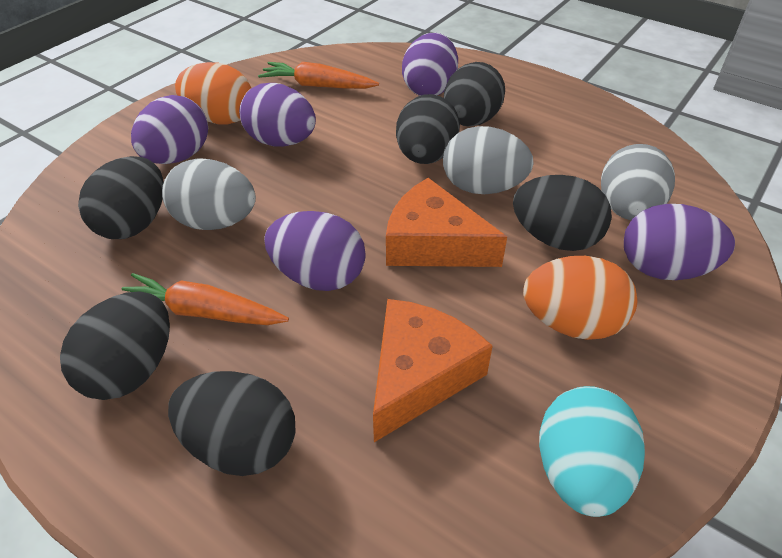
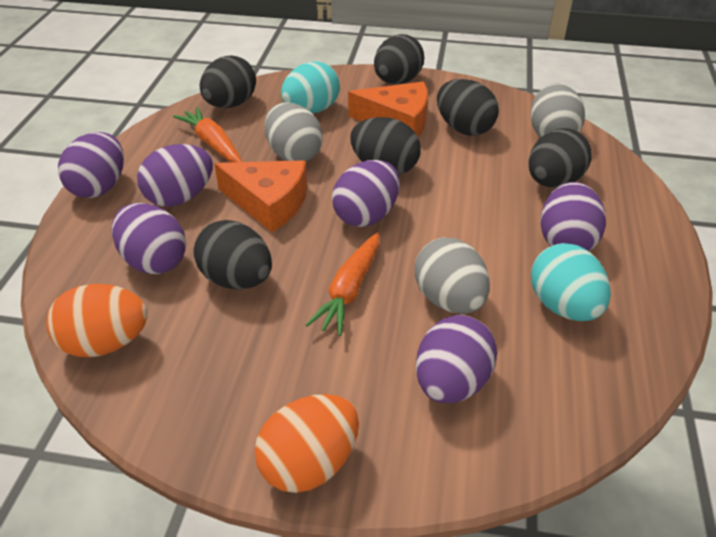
purple egg: [131,95,208,164] [239,83,316,147] [264,211,366,291] [402,33,458,96] [624,204,735,280] = 5 -> [58,132,124,198] [112,203,186,274] [137,144,213,207] [332,160,400,227] [416,315,497,404] [541,182,606,251] = 6
turquoise egg: [539,386,645,517] = 1 -> [281,61,340,113] [531,243,611,321] = 2

